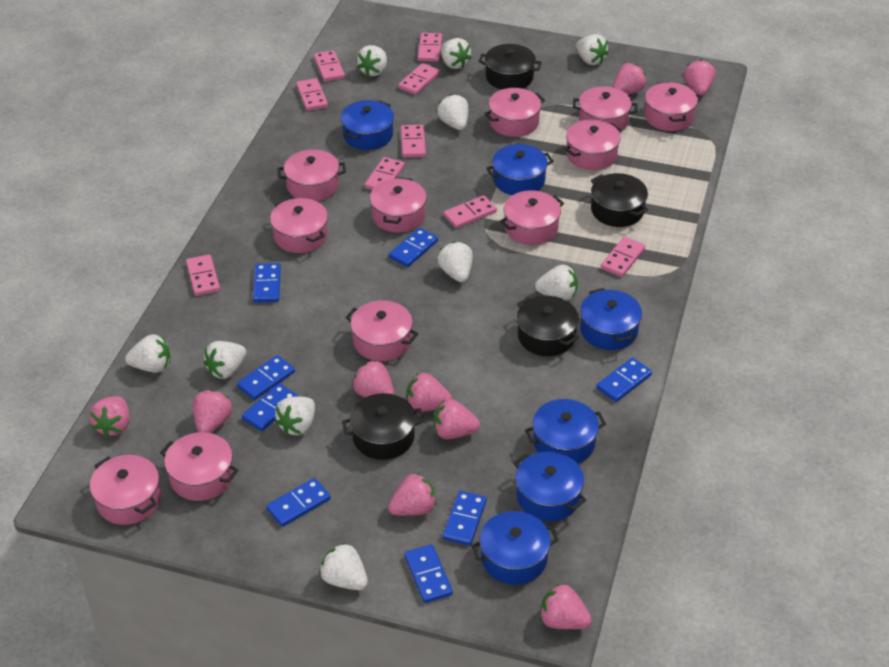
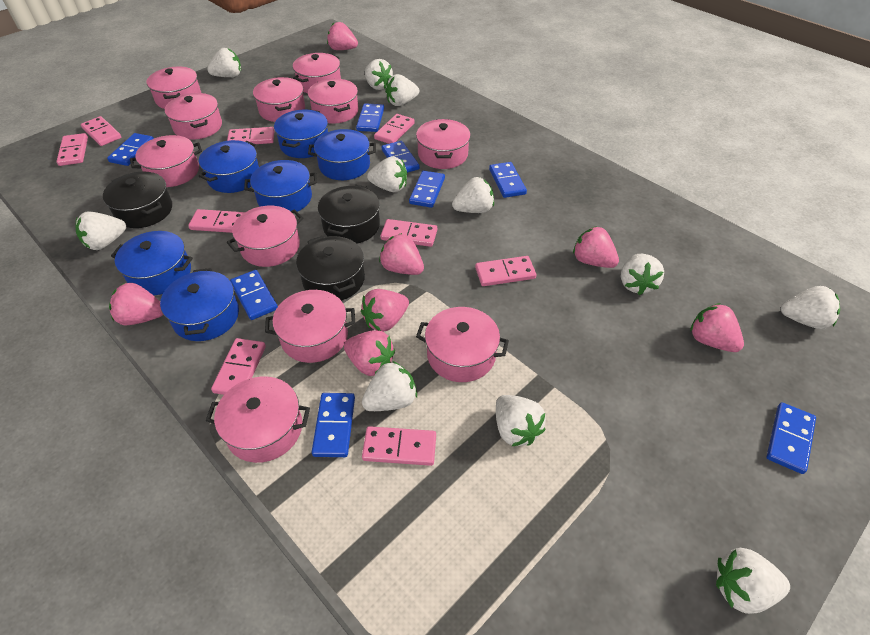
black pot: [342,393,424,460] [479,44,542,90] [517,296,579,356] [591,173,648,227] = 4 -> [103,172,172,228] [296,236,365,300] [318,185,380,244] = 3
pink strawberry: [89,396,130,437] [193,390,232,433] [352,360,395,397] [388,473,437,516] [407,373,452,412] [434,399,480,439] [540,583,592,629] [613,63,647,95] [684,59,715,96] = 9 -> [109,283,163,325] [327,22,358,50] [344,330,395,376] [361,289,409,332] [379,233,424,275] [573,226,619,268] [690,303,744,352] = 7
white strawberry: [125,334,170,373] [203,341,246,379] [275,397,315,435] [319,543,368,590] [357,45,387,76] [437,94,468,130] [437,241,473,282] [441,38,472,69] [535,265,578,301] [576,34,609,65] = 10 -> [75,211,126,250] [207,48,241,77] [362,361,417,411] [365,59,393,90] [367,156,407,192] [385,74,419,106] [452,177,494,213] [496,395,546,447] [621,254,664,295] [716,548,790,614] [781,286,840,329] = 11

